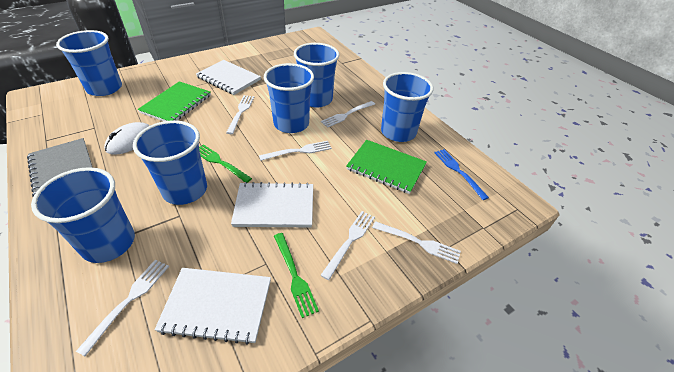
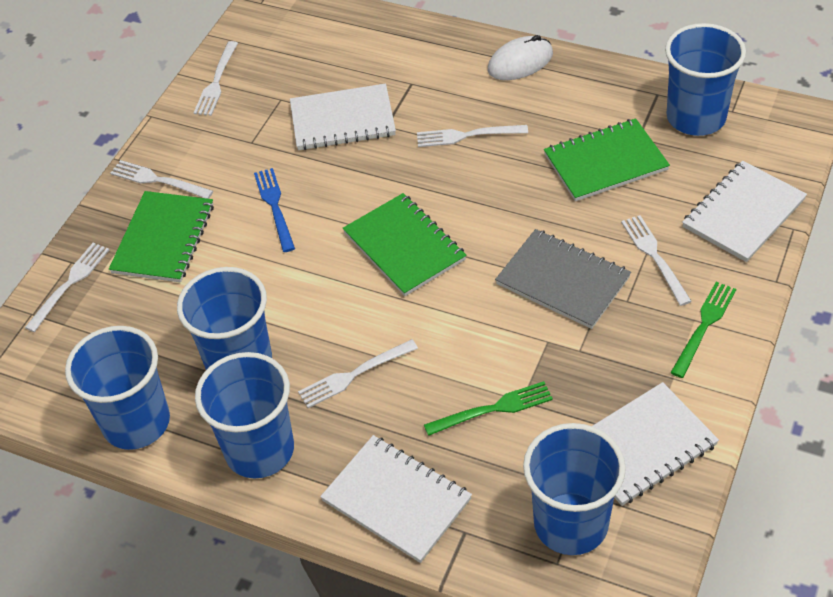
blue cup: [31,167,135,263] [56,30,122,96] [133,120,207,205] [264,63,314,133] [294,43,339,107] [381,72,433,142] = 6 -> [65,326,170,450] [177,267,272,370] [195,352,294,479] [523,423,626,555] [665,23,746,136] = 5
green notebook: [137,81,211,121] [346,140,427,194] = 2 -> [109,191,214,282] [343,193,466,296] [544,118,670,201] = 3
white notebook: [155,268,271,345] [196,60,261,95] [231,182,313,227] = 3 -> [290,84,396,150] [320,435,472,563] [592,382,719,506] [682,161,807,262] = 4

